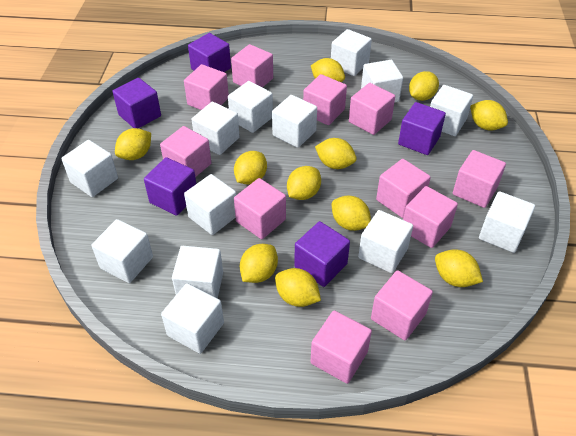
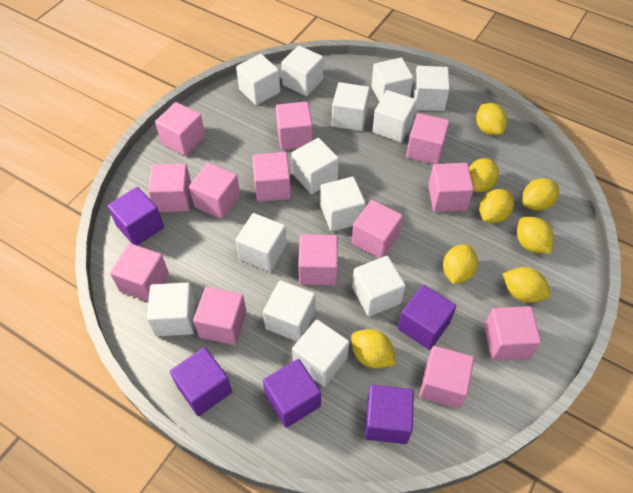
pink cube: [160,126,211,177] [184,64,229,110] [231,44,273,87] [234,178,286,239] [303,74,347,125] [310,310,372,384] [349,83,395,135] [371,270,433,340] [376,159,431,218] [403,186,458,248] [453,150,506,208] = 11 -> [110,243,169,302] [148,163,191,212] [155,102,205,156] [189,163,240,219] [193,287,247,345] [252,152,291,202] [276,101,313,150] [298,234,338,286] [352,200,403,258] [406,113,450,164] [419,346,474,409] [428,163,474,212] [484,306,541,361] = 13
yellow lemon: [115,128,151,160] [234,151,267,185] [240,244,278,283] [275,268,321,307] [287,166,321,200] [311,58,345,82] [315,138,357,169] [332,196,371,231] [409,71,439,101] [435,249,483,287] [470,100,508,130] = 11 -> [351,329,396,369] [443,244,478,284] [469,158,499,192] [476,103,507,135] [479,189,514,223] [502,267,551,303] [517,217,554,254] [522,178,559,211] = 8

